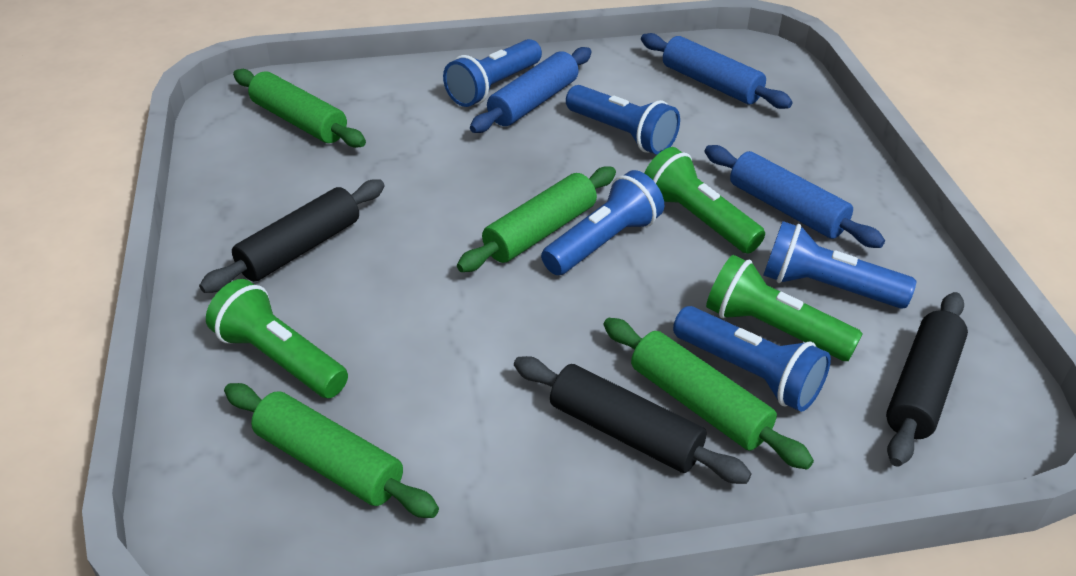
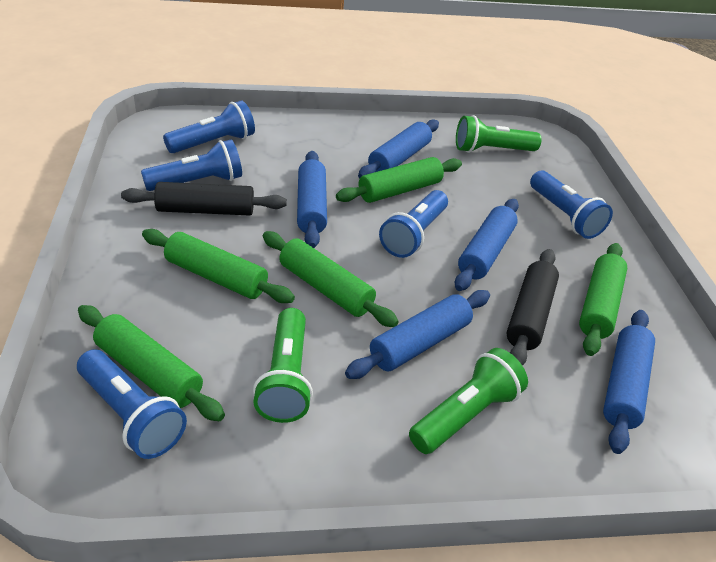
black rolling pin: [199,180,385,293] [514,356,752,484] [886,292,968,467] = 3 -> [121,182,287,215] [507,249,559,366] = 2
blue rolling pin: [470,47,592,133] [641,33,793,109] [704,145,885,248] = 3 -> [297,151,327,248] [345,290,490,379] [358,119,439,179] [455,199,519,291] [603,310,655,454] = 5
green rolling pin: [224,383,439,518] [233,69,366,148] [457,166,616,272] [603,318,814,469] = 4 -> [78,305,225,421] [142,229,295,303] [263,231,399,327] [336,157,462,203] [579,243,627,356] = 5

